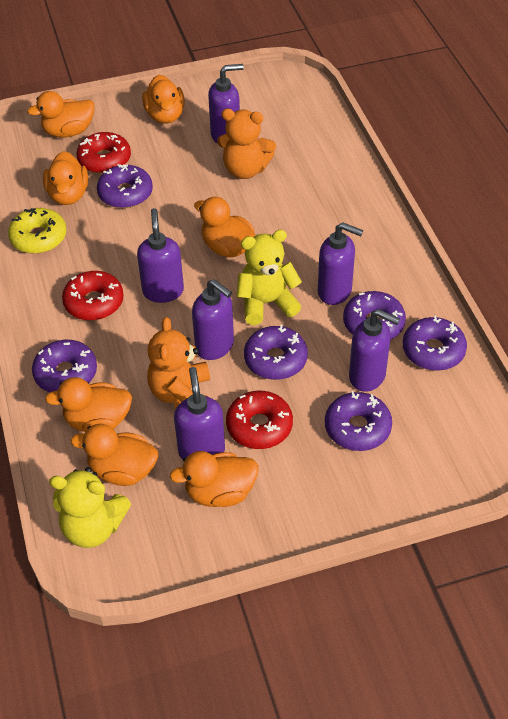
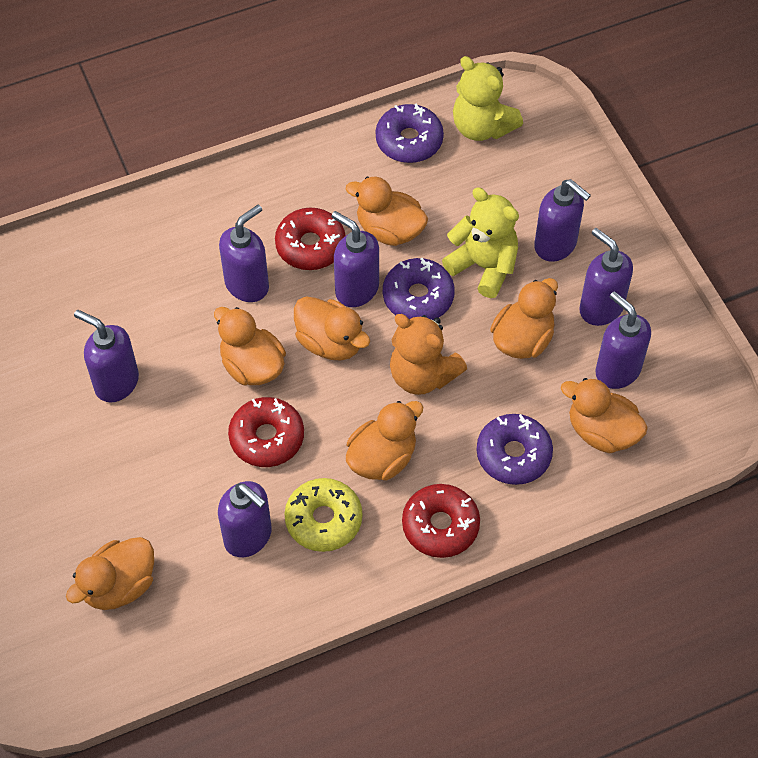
orange teddy bear: [147,317,210,409] [217,109,276,179] = 2 -> [390,314,467,395] = 1
purple donut: [32,340,97,392] [97,164,153,208] [244,325,308,380] [325,391,392,451] [343,291,406,340] [403,315,467,371] = 6 -> [376,104,444,163] [383,258,455,320] [476,414,553,485] = 3
purple soap dispenser: [137,208,184,303] [174,367,225,459] [192,279,234,360] [208,64,244,144] [318,222,363,305] [349,309,400,392] = 6 -> [74,310,139,402] [218,481,272,557] [219,205,269,302] [332,211,379,307] [534,179,591,262] [579,228,633,326] [595,291,651,389] = 7

